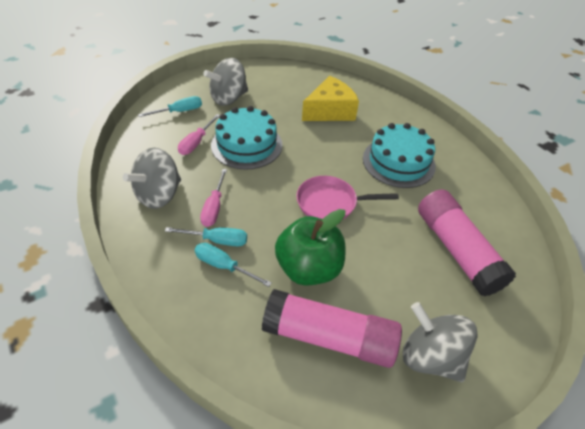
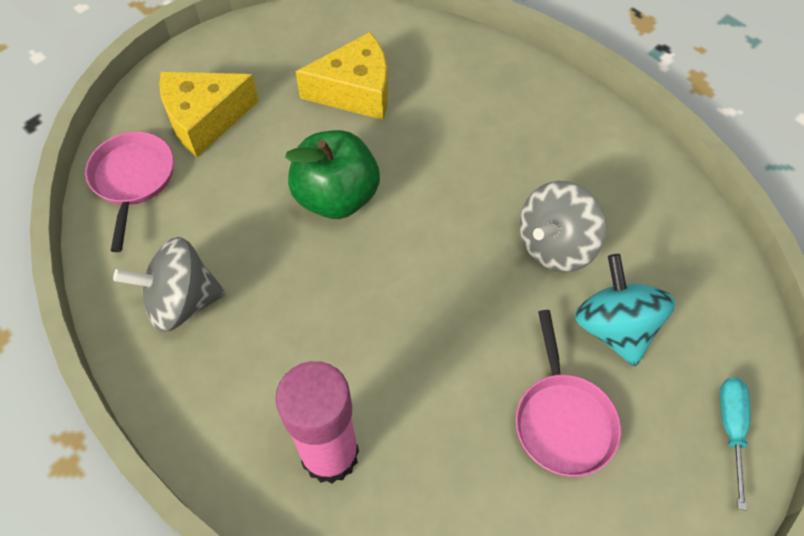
grey spinning top: [123,148,181,209] [204,58,248,106] [403,302,477,382] = 3 -> [113,237,226,332] [520,181,606,272] = 2
pink glue stick: [262,289,402,368] [418,189,516,296] = 2 -> [275,361,359,484] = 1
pink pan: [296,176,399,220] = 1 -> [85,132,174,252] [515,310,621,477] = 2
pink screwdriver: [178,114,220,155] [200,169,227,227] = 2 -> none = 0
turquoise cake: [211,106,282,170] [363,123,436,188] = 2 -> none = 0
turquoise screwdriver: [138,96,202,117] [165,227,247,246] [195,243,272,287] = 3 -> [720,378,751,511] = 1
turquoise spinning top: none = 0 -> [575,254,676,366] = 1
yellow cheese: [302,76,359,121] = 1 -> [159,72,259,157] [296,32,388,120] = 2

